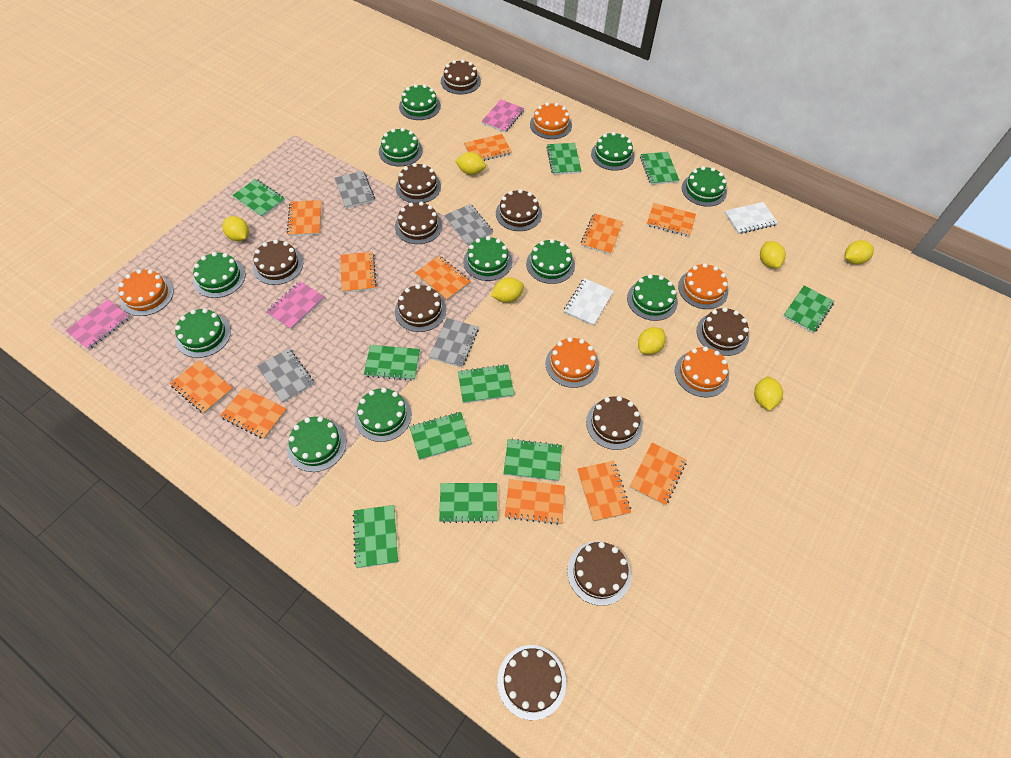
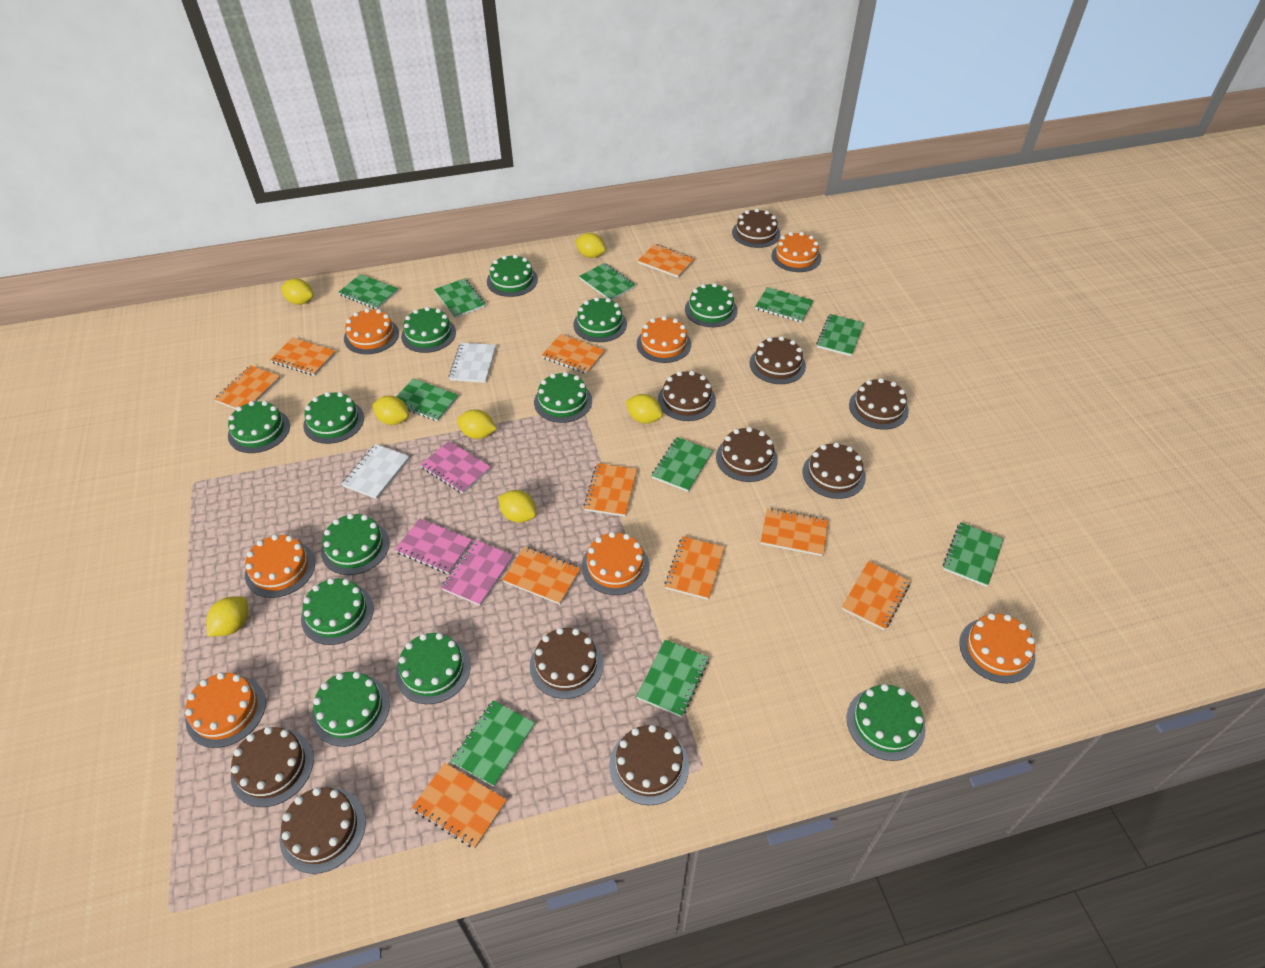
green cake: [175,308,231,358] [193,252,245,298] [287,416,346,472] [355,388,412,442] [379,128,423,167] [399,84,441,120] [463,236,512,281] [526,239,575,284] [591,132,635,171] [627,274,678,321] [682,166,727,207] = 11 -> [228,401,290,453] [301,578,374,645] [303,392,364,444] [311,671,390,747] [321,513,389,575] [395,633,471,704] [401,307,456,353] [487,254,538,297] [534,372,592,423] [573,297,627,342] [685,283,738,327] [847,684,925,761] = 12
grey notebook: [257,348,314,403] [335,171,375,209] [429,318,479,368] [444,204,493,245] = 4 -> none = 0
orange cake: [118,269,174,316] [530,102,572,139] [545,337,599,388] [675,347,729,397] [678,263,728,309] = 5 -> [185,672,266,748] [245,534,315,598] [344,308,399,354] [582,532,650,595] [637,316,691,363] [771,232,821,272] [959,613,1035,684] = 7
orange notebook: [170,360,233,414] [220,387,287,439] [287,200,322,236] [340,252,376,293] [415,256,471,301] [464,134,512,161] [505,479,565,525] [577,461,631,522] [581,213,623,255] [630,443,687,506] [647,203,696,237] = 11 -> [214,365,280,409] [270,338,336,376] [412,763,506,848] [503,547,581,605] [542,334,605,374] [584,463,637,517] [638,244,695,278] [665,536,725,600] [761,508,828,556] [842,561,910,630] = 10

